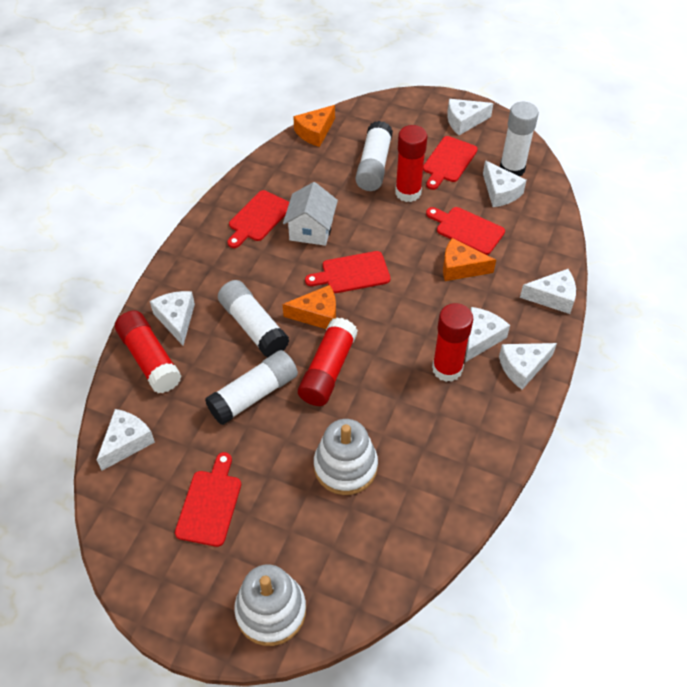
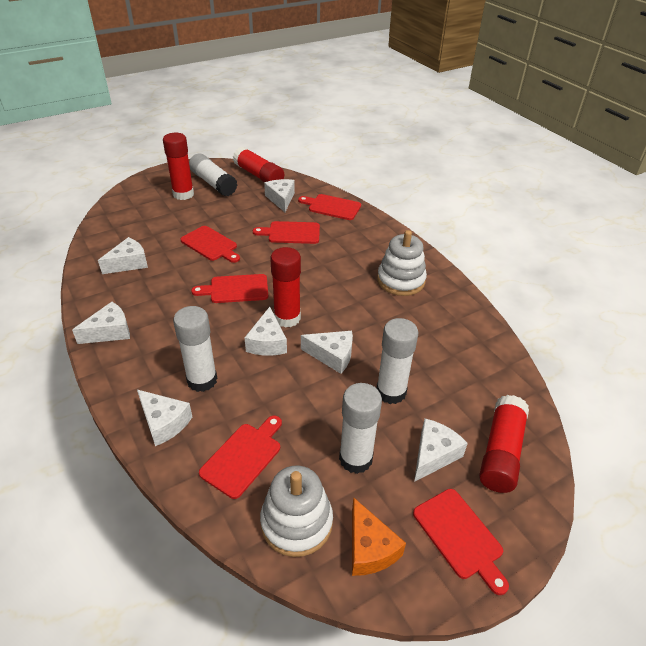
orange cheese: [283,285,336,329] [293,105,335,147] [443,238,496,281] = 3 -> [352,497,406,576] = 1
red cutting board: [175,452,241,547] [227,190,289,248] [305,251,390,293] [423,136,478,190] [426,207,505,255] = 5 -> [180,226,240,263] [191,274,268,303] [199,416,282,499] [253,221,320,244] [298,194,361,220] [413,489,509,595] = 6
white house: [283,182,338,246] = 1 -> none = 0

